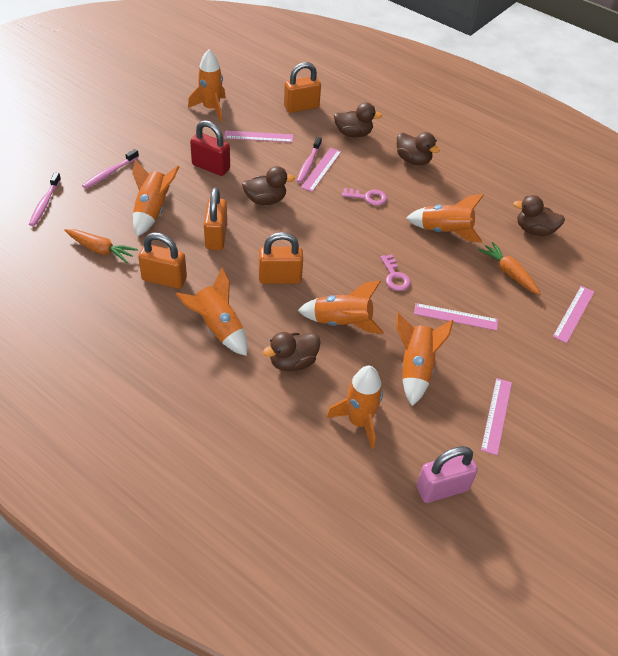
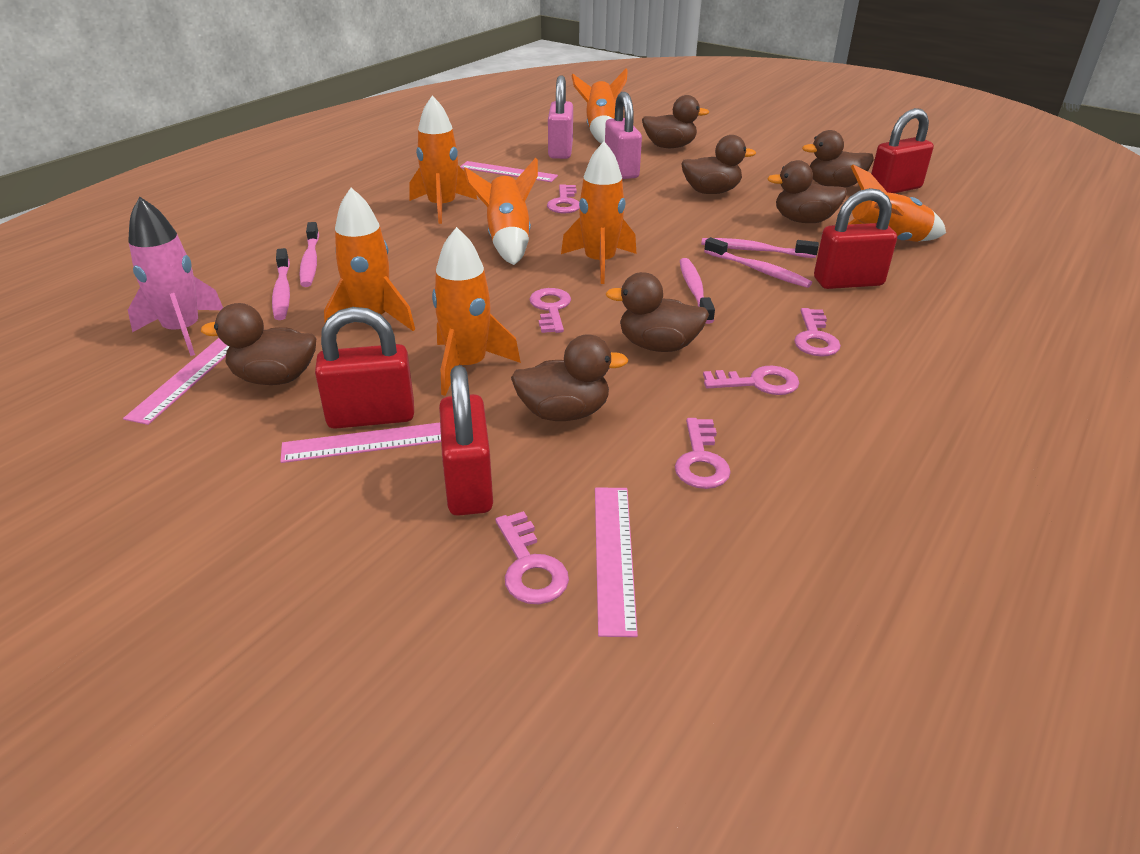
brown duck: [242,166,295,205] [263,332,321,372] [334,102,382,138] [397,132,440,166] [513,195,565,236] = 5 -> [201,303,316,385] [511,334,629,421] [606,272,709,352] [642,95,709,148] [681,135,756,194] [767,160,847,223] [802,130,873,188] = 7
orange carrot: [64,229,138,263] [478,242,540,295] = 2 -> none = 0
orange padlock: [138,232,187,289] [204,187,227,250] [259,232,303,284] [284,62,321,113] = 4 -> none = 0
pink key: [342,188,387,206] [380,254,411,291] = 2 -> [495,511,569,604] [529,288,571,333] [547,184,580,214] [675,418,731,489] [703,365,799,395] [794,308,841,357] = 6
pink padlock: [416,446,478,503] = 1 -> [548,75,573,159] [605,92,642,179] = 2
pink rocket: none = 0 -> [128,197,223,356] = 1
pink ruler: [224,131,293,142] [301,148,341,192] [414,303,498,331] [481,378,512,455] [553,286,594,343] = 5 -> [123,338,230,425] [280,422,441,463] [460,161,558,182] [595,487,638,637] = 4
pink toothbrush: [29,173,61,226] [82,149,139,189] [297,137,322,183] = 3 -> [272,248,290,320] [299,222,319,287] [680,258,715,324] [701,238,819,258] [704,237,812,288] = 5
red padlock: [190,120,230,176] = 1 -> [315,307,414,429] [439,365,493,516] [814,188,897,289] [871,108,934,193] = 4

